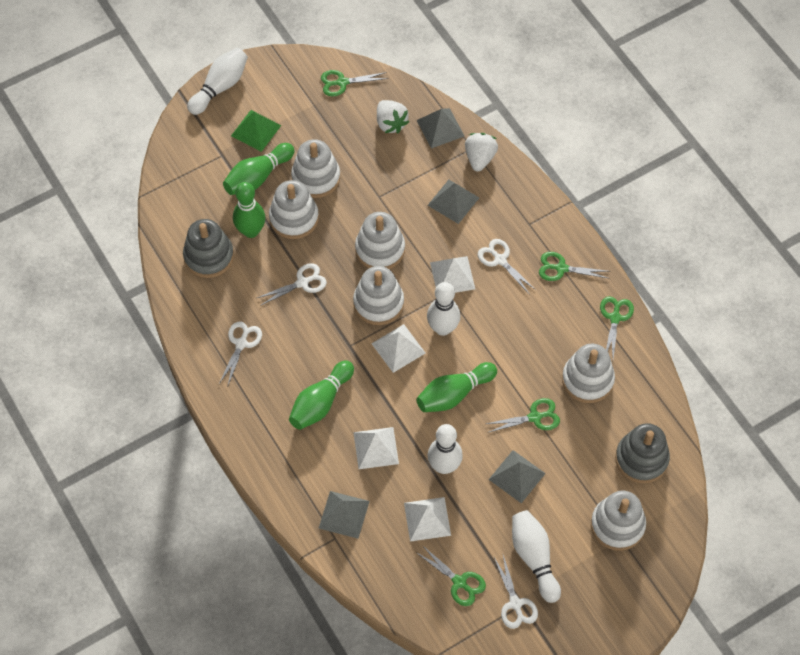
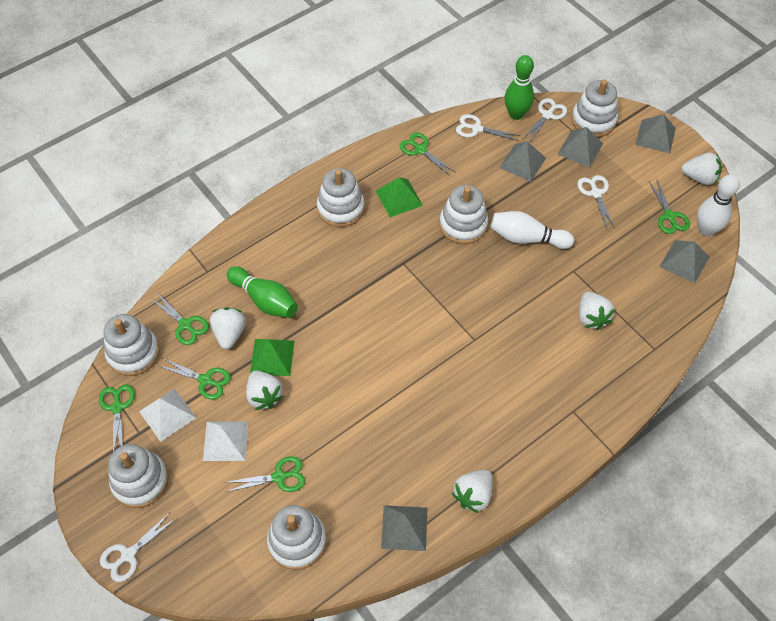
green bowling pin: [223,143,294,195] [233,182,265,238] [289,360,354,430] [416,362,497,412] = 4 -> [227,266,298,318] [504,55,534,120] = 2
green pyramid: [231,110,281,152] = 1 -> [250,339,294,376] [376,177,423,217] = 2
green scissors: [321,70,388,96] [417,545,486,606] [486,398,560,433] [539,252,610,281] [600,296,634,358] = 5 -> [99,384,135,452] [150,293,209,345] [159,358,231,400] [224,456,305,492] [400,133,455,176] [649,180,690,234] = 6
grey pyramid: [319,491,370,539] [416,108,464,148] [428,180,479,224] [488,450,546,503] = 4 -> [381,505,427,551] [499,141,546,182] [558,127,603,167] [635,114,676,153] [660,240,709,283] = 5
grey stacking toy: [183,219,234,278] [615,423,670,483] = 2 -> none = 0
white bowling pin: [187,48,248,115] [427,282,460,336] [428,424,463,474] [512,510,561,603] = 4 -> [490,211,574,249] [697,174,740,236] = 2
white pyramid: [353,427,399,469] [371,324,425,373] [404,497,451,542] [430,256,475,293] = 4 -> [139,388,196,442] [203,421,249,461] = 2
white strawberry: [377,100,409,133] [465,133,498,172] = 2 -> [210,307,246,349] [246,370,284,410] [452,470,493,513] [579,292,615,330] [681,153,722,185] = 5

